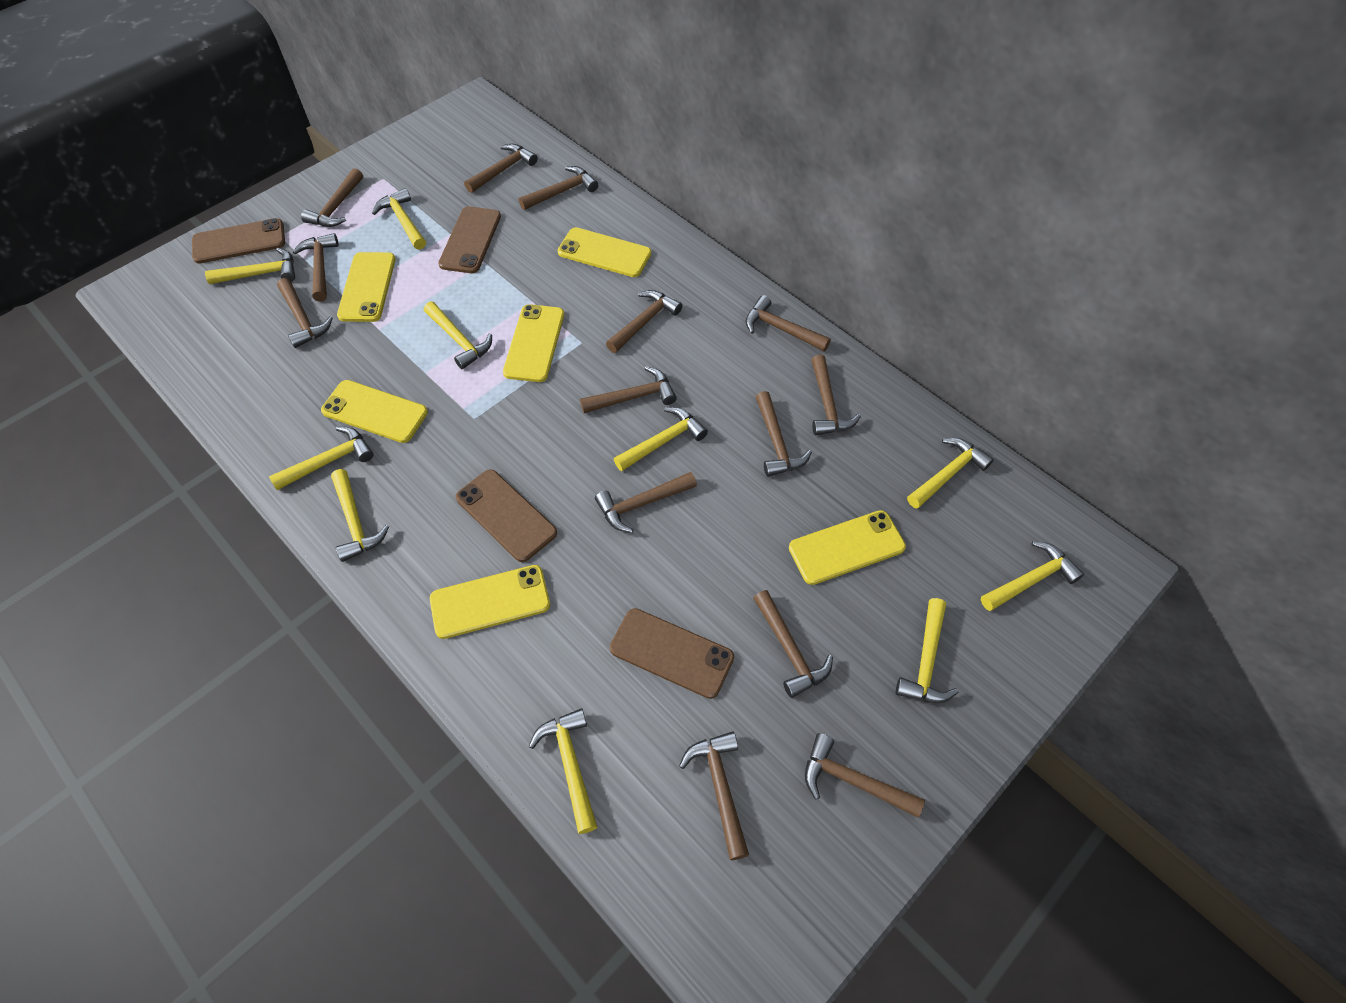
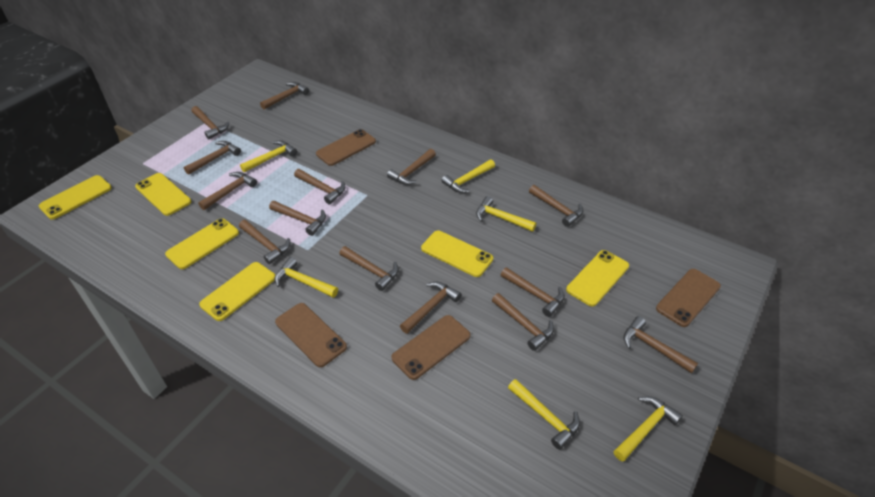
yellow hammer: [205,248,295,284] [269,427,374,490] [331,469,389,562] [372,188,426,250] [424,302,492,369] [529,708,597,834] [614,407,708,471] [895,598,959,703] [907,438,994,509] [981,541,1084,611] = 10 -> [240,141,297,172] [275,257,338,298] [441,159,495,193] [476,196,536,232] [508,379,580,450] [614,396,683,462] = 6

